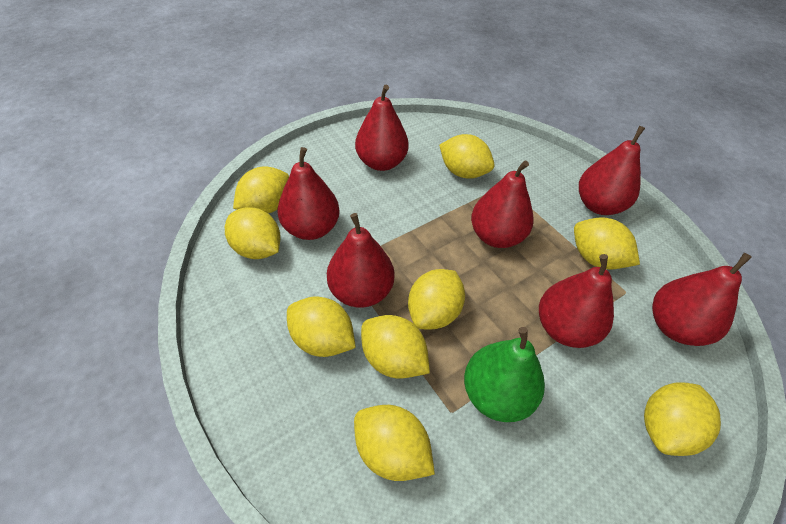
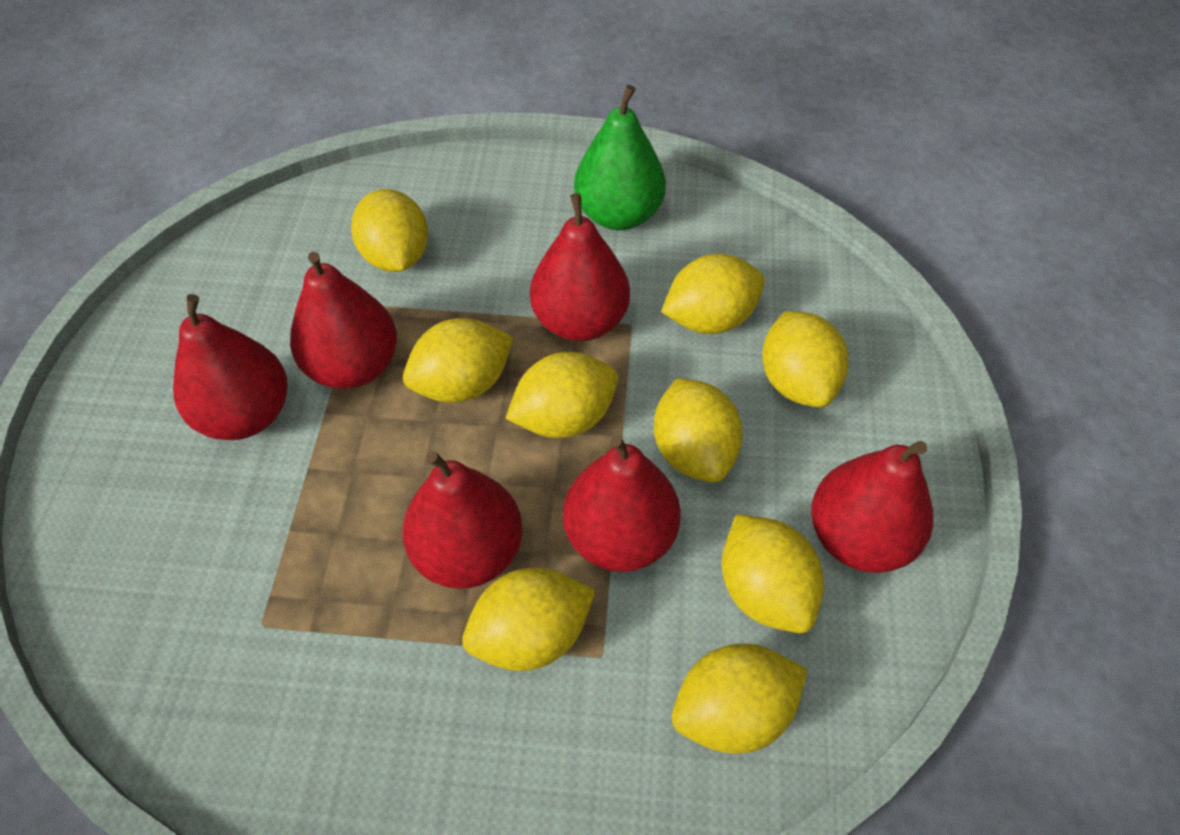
red pear: [277,147,340,240] [327,213,394,308] [355,85,408,171] [471,161,534,248] [539,254,614,348] [579,126,645,215] [652,253,752,346] = 7 -> [173,294,288,440] [290,252,397,389] [402,451,523,589] [530,193,630,341] [563,435,681,572] [811,441,933,573] = 6

